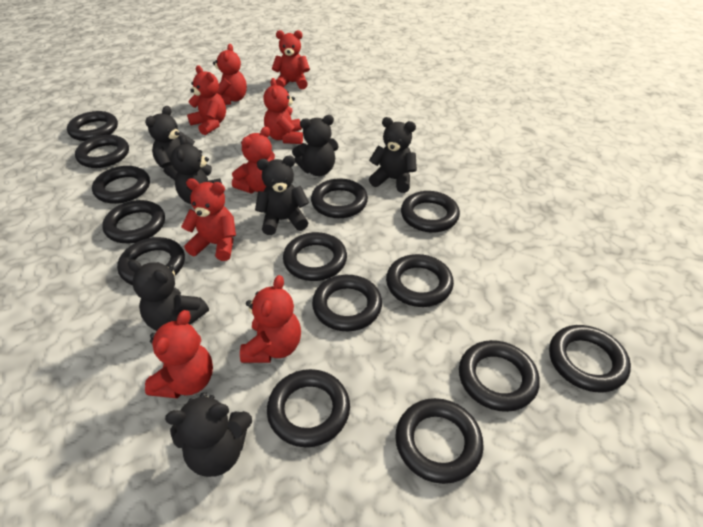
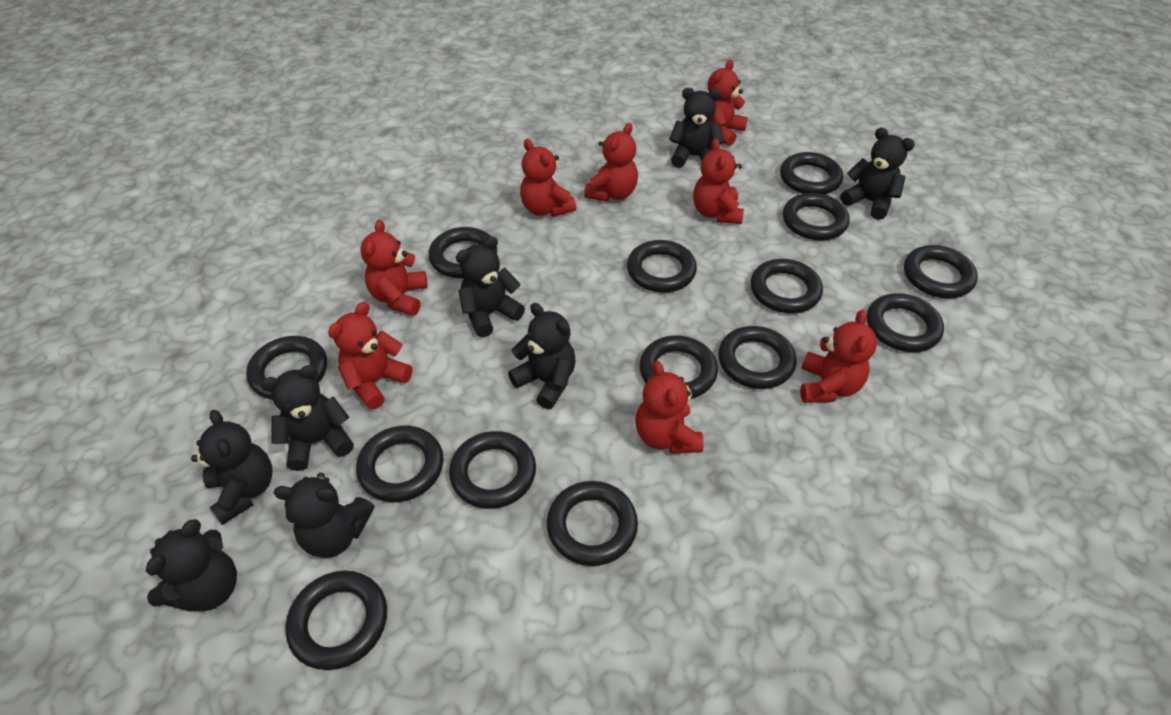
black teddy bear: [128,259,209,331] [145,106,195,180] [165,392,252,477] [171,135,222,204] [255,156,309,235] [292,115,339,176] [369,117,417,193] = 7 -> [146,519,237,612] [191,410,273,525] [261,365,354,471] [274,473,375,558] [456,236,525,337] [508,303,576,409] [669,88,724,168] [840,127,915,220] = 8

